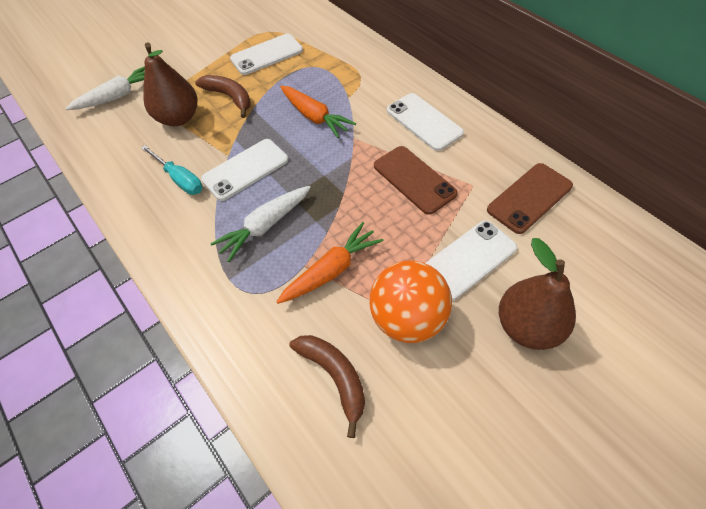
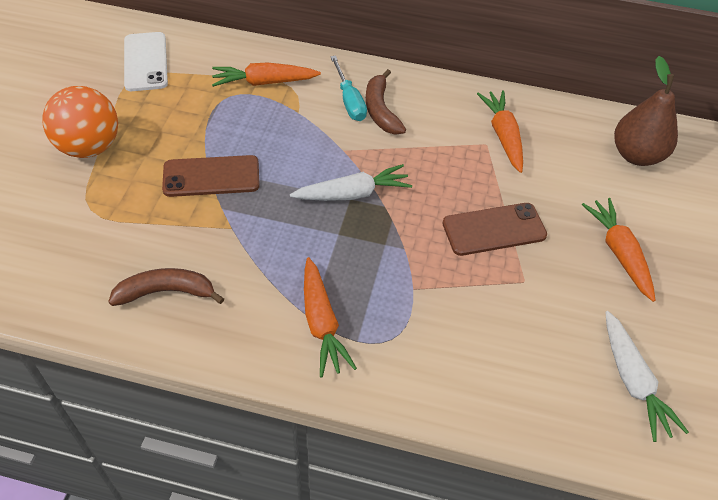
brown pear: [143,43,197,126] [499,238,576,350] = 2 -> [614,56,678,166] = 1
orange carrot: [276,222,383,304] [280,86,356,138] = 2 -> [212,63,321,87] [304,257,357,378] [477,90,523,173] [582,198,656,302] = 4
white phone: [201,139,288,201] [230,34,303,75] [387,93,464,151] [425,221,517,300] = 4 -> [124,32,168,91] = 1

